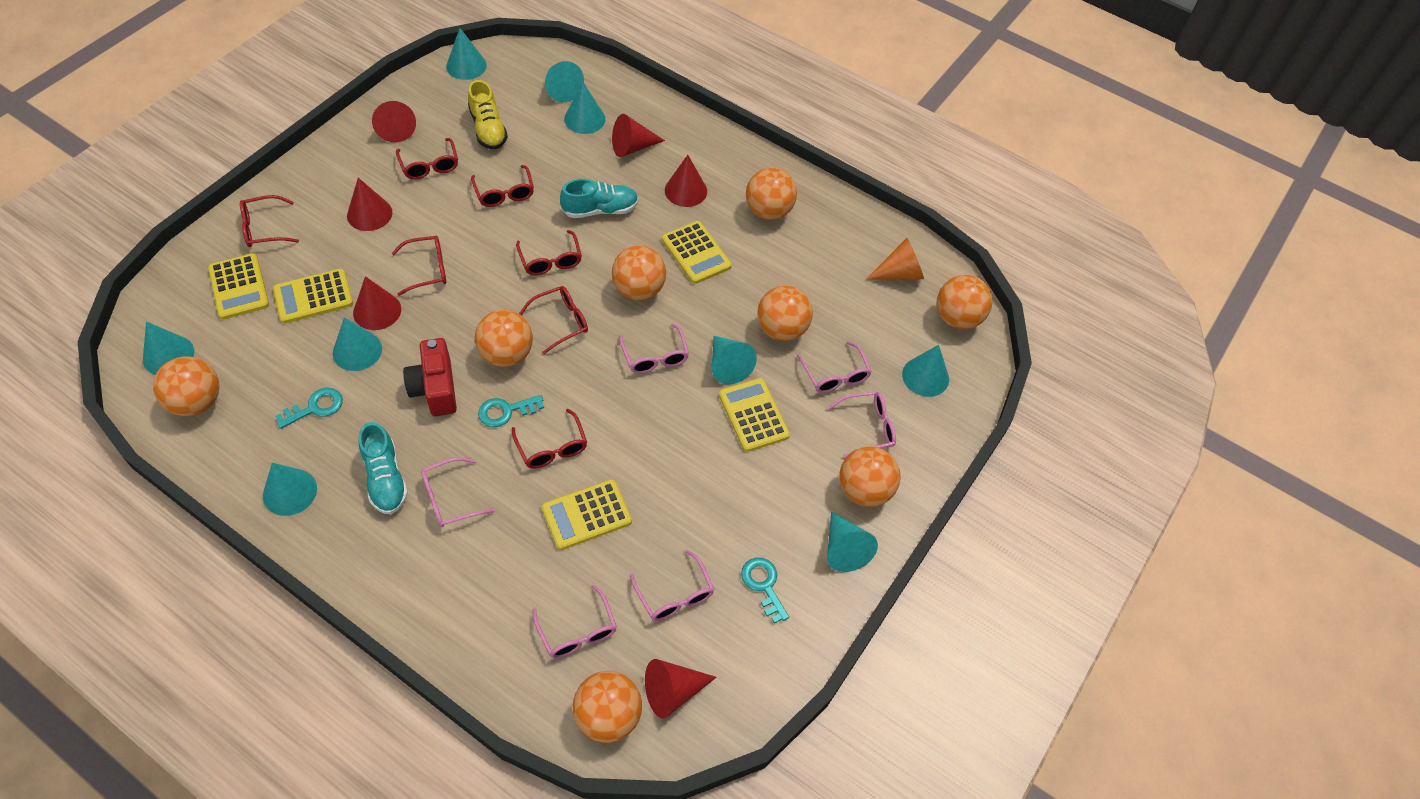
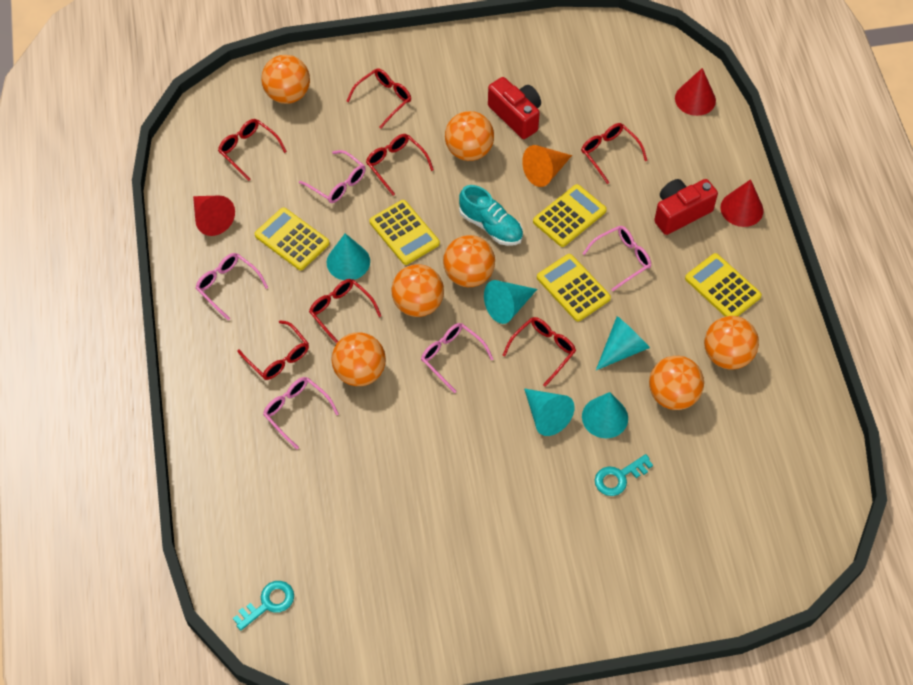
orange ball: [153,356,220,416] [475,310,533,367] [573,671,642,743] [612,246,666,300] [746,168,797,220] [757,286,813,341] [839,446,900,507] [937,275,992,329] = 8 -> [261,55,310,104] [331,332,386,386] [391,264,444,317] [443,235,495,287] [445,111,494,161] [649,356,704,410] [704,316,759,370] = 7
pink glasses: [421,457,495,527] [532,584,617,658] [619,323,689,374] [630,550,714,621] [797,341,872,393] [828,391,896,458] = 6 -> [196,253,268,320] [263,377,339,449] [299,150,366,203] [421,323,493,393] [582,226,651,291] = 5
red camera: [403,338,457,416] = 1 -> [488,77,541,139] [654,179,718,235] = 2
red cone: [347,178,392,231] [353,276,401,330] [372,101,416,142] [612,114,665,157] [645,659,717,718] [665,155,707,207] = 6 -> [193,196,235,236] [675,68,716,116] [720,179,763,227] = 3
turquoise cone: [143,321,194,375] [263,462,317,516] [333,317,382,371] [446,28,487,80] [545,61,584,102] [564,82,606,134] [712,336,757,384] [827,511,878,572] [902,345,949,397] = 9 -> [327,233,370,280] [484,280,537,324] [524,388,574,436] [582,392,628,438] [596,316,650,370] = 5
turquoise key: [275,388,343,429] [478,395,544,427] [741,558,789,623] = 3 -> [233,581,294,631] [595,454,653,496] = 2
turquoise shoe: [358,422,408,514] [560,179,639,218] = 2 -> [459,185,523,246] = 1
yellow shoe: [468,80,508,150] = 1 -> none = 0

